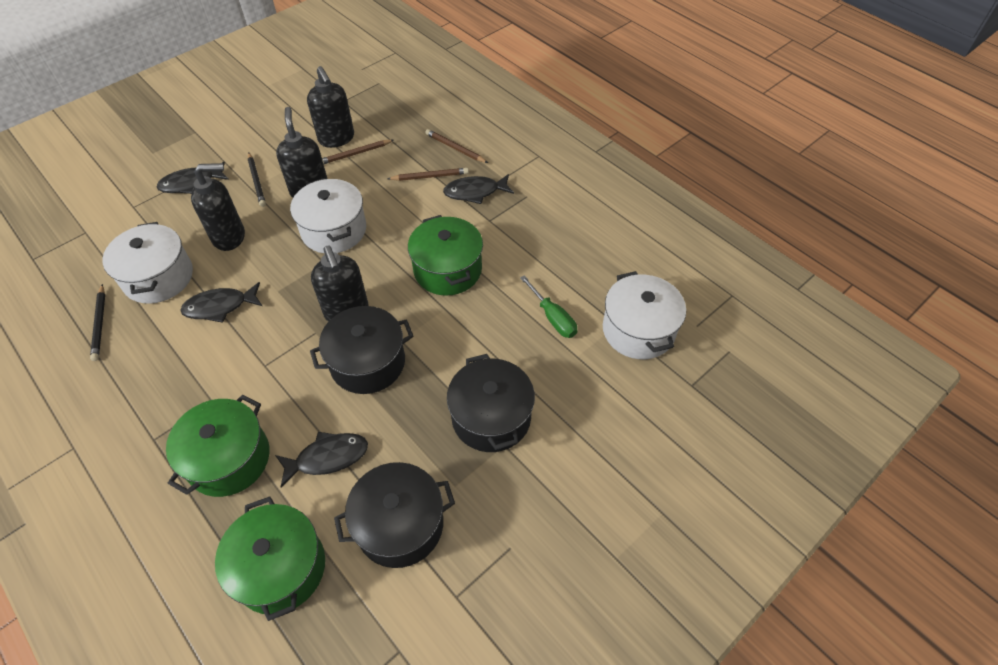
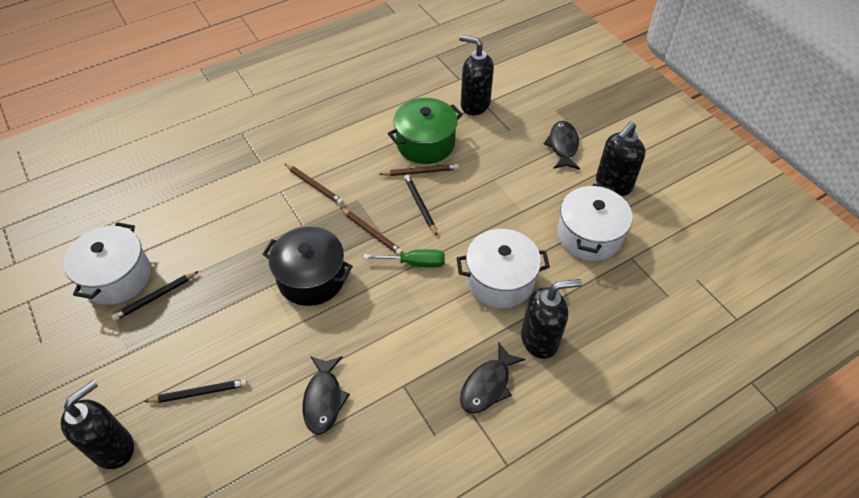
black fish: [156,162,229,194] [180,282,262,323] [275,432,368,488] [443,174,514,204] = 4 -> [303,356,350,435] [460,343,526,413] [544,121,580,170] = 3
black pencil: [90,284,105,361] [248,152,266,207] = 2 -> [112,271,199,321] [144,379,248,403] [404,175,437,236] = 3
black pot: [310,306,414,394] [334,462,455,568] [447,354,535,452] = 3 -> [263,227,353,306] = 1
green pot: [166,394,270,497] [215,496,325,621] [408,215,483,296] = 3 -> [388,98,463,164] = 1

